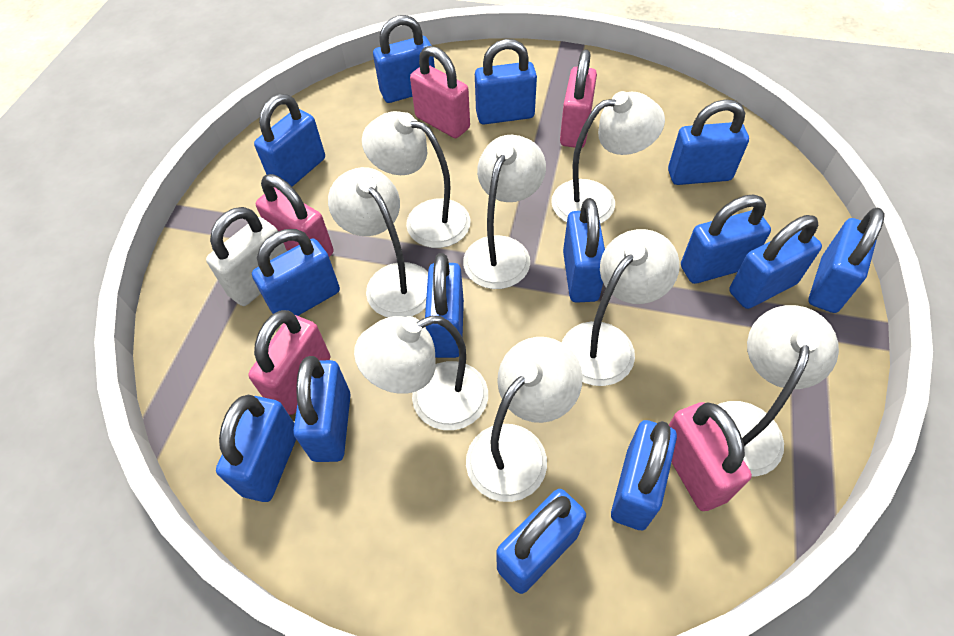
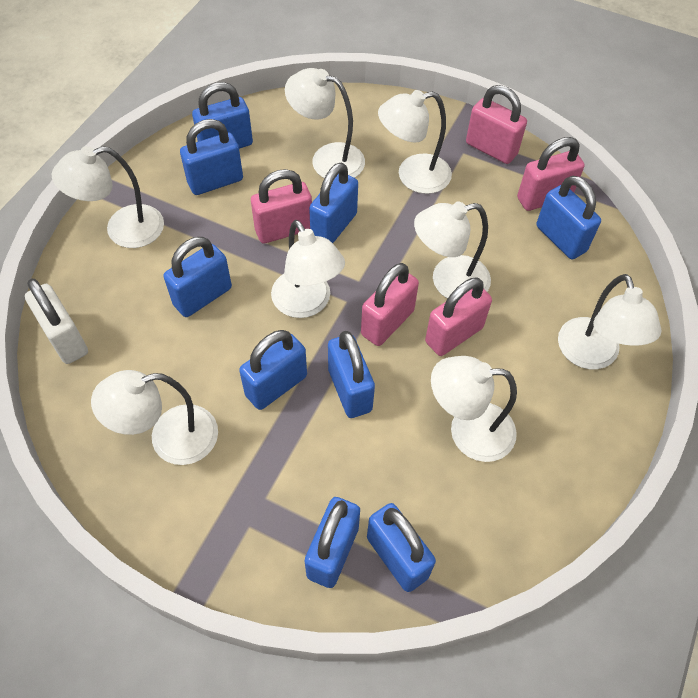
blue padlock: [216,395,296,502] [252,229,340,316] [254,94,325,187] [293,356,351,462] [373,15,435,103] [425,253,464,358] [475,39,537,125] [496,489,586,594] [563,198,605,303] [611,420,677,530] [668,99,749,185] [681,194,771,284] [729,215,822,309] [808,208,885,313] = 14 -> [163,237,232,317] [180,119,243,195] [192,82,253,149] [239,330,307,410] [305,497,360,588] [309,162,358,243] [328,331,375,418] [367,503,436,592] [536,176,601,260] = 9

